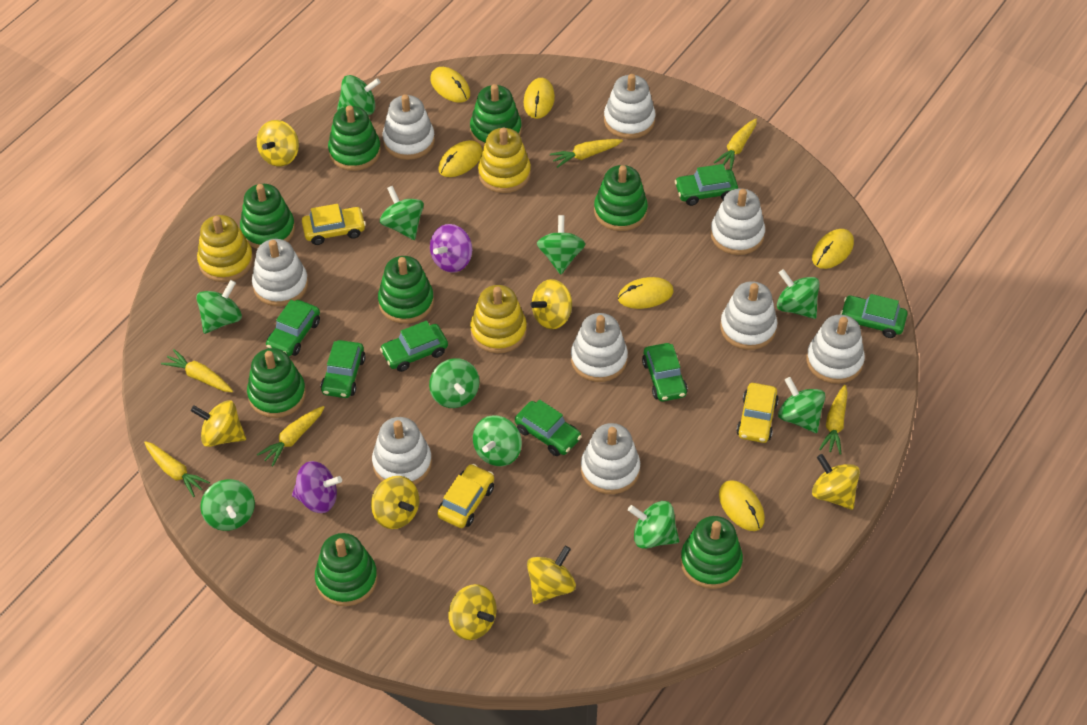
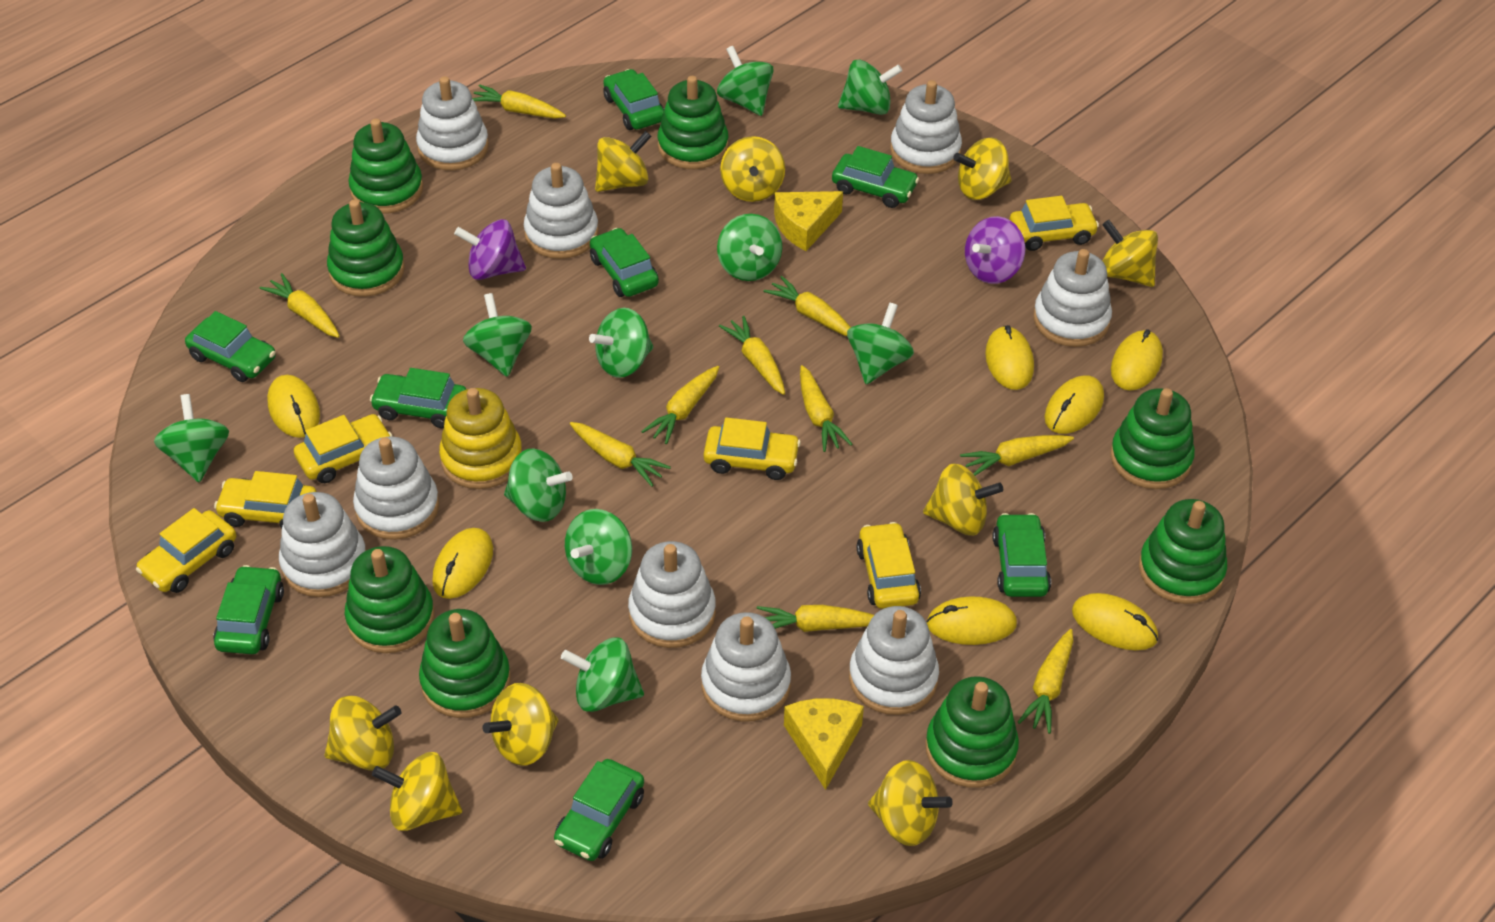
green car: [266,300,320,356] [321,340,365,398] [380,321,448,372] [515,399,582,456] [642,343,688,401] [675,164,738,206] [840,294,907,338] = 7 -> [185,311,276,382] [213,565,284,654] [370,368,466,428] [554,759,644,861] [590,228,659,297] [603,69,664,130] [832,146,919,208] [992,513,1051,597] = 8
yellow car: [302,204,366,245] [437,464,494,528] [736,383,779,443] = 3 -> [136,508,236,593] [214,471,317,528] [294,414,393,483] [704,417,801,480] [857,522,921,609] [1010,196,1099,251] = 6
yellow carrot: [144,441,210,497] [161,349,233,392] [257,406,324,467] [550,139,623,168] [714,119,757,170] [819,385,848,455] = 6 -> [259,273,340,338] [472,84,566,118] [570,422,671,487] [641,366,719,444] [719,316,785,395] [757,605,874,632] [763,276,851,336] [800,365,852,452] [960,435,1074,476] [1018,629,1073,734] = 10
yellow cheese: none = 0 -> [774,191,843,251] [784,698,864,790] = 2
yellow mouse: [430,67,470,103] [438,140,483,177] [524,78,555,119] [618,277,674,309] [719,480,765,531] [812,229,854,269] = 6 -> [267,375,320,438] [432,528,493,599] [926,597,1017,645] [985,325,1034,390] [1045,375,1104,434] [1072,593,1158,650] [1111,329,1163,391] = 7
yellow spinning top: [191,400,246,447] [257,120,299,167] [371,476,419,529] [448,584,497,640] [527,546,576,604] [531,279,572,329] [812,454,860,510] = 7 -> [325,696,401,771] [372,752,462,831] [482,683,559,766] [595,131,652,192] [720,136,785,202] [868,760,953,846] [923,463,1003,536] [953,138,1011,200] [1102,220,1158,287] = 9
yellow stacking toy: [197,215,253,282] [470,285,527,354] [478,127,531,193] = 3 -> [439,388,522,489] = 1

